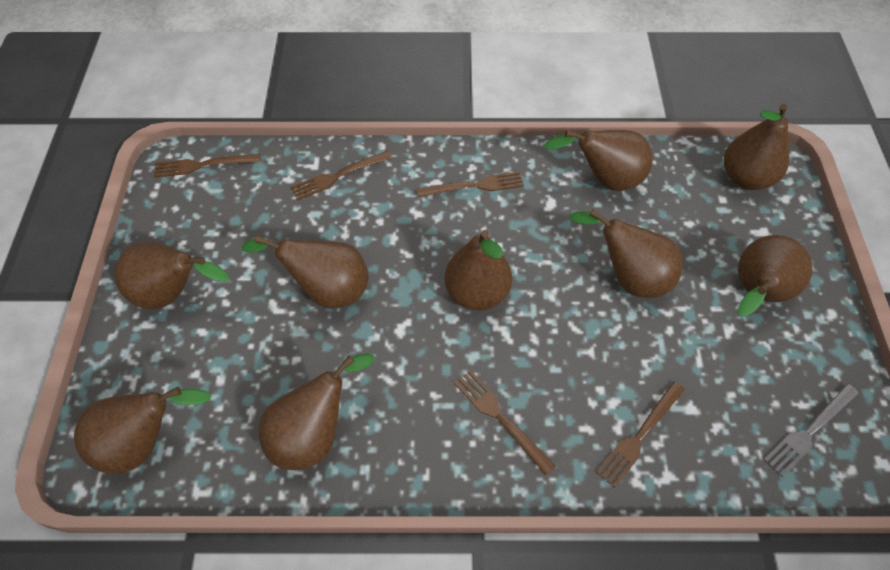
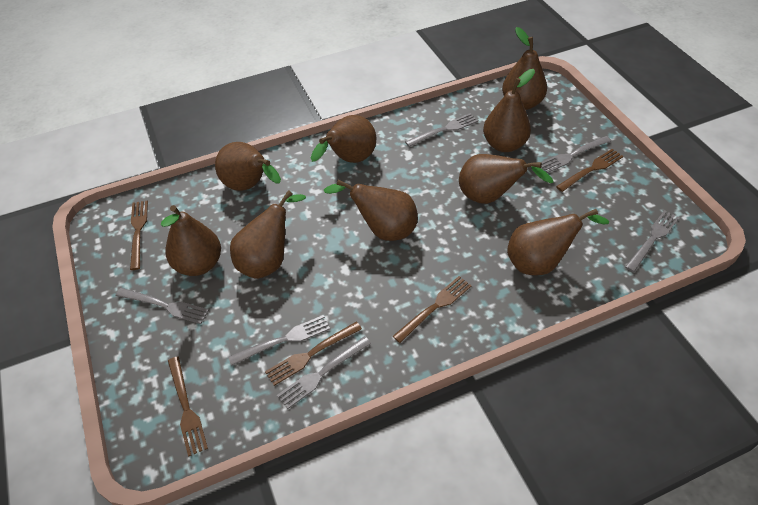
grey fork: [764,384,859,477] = 1 -> [116,288,209,324] [228,315,330,366] [277,336,371,409] [405,113,478,147] [541,136,611,173] [625,210,679,272] = 6

